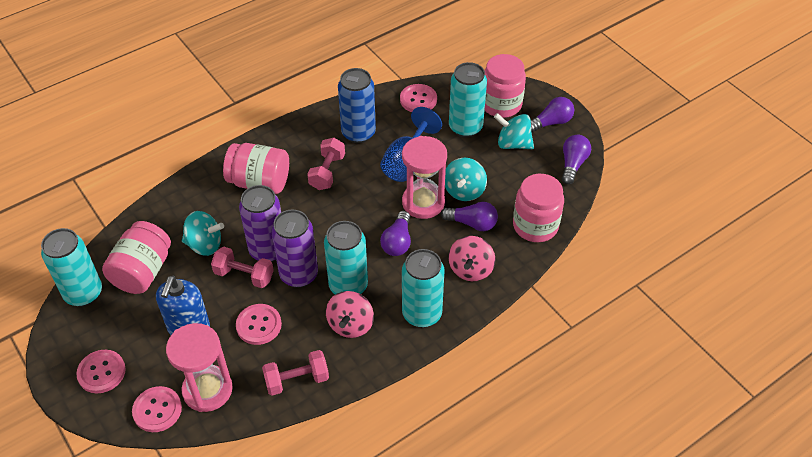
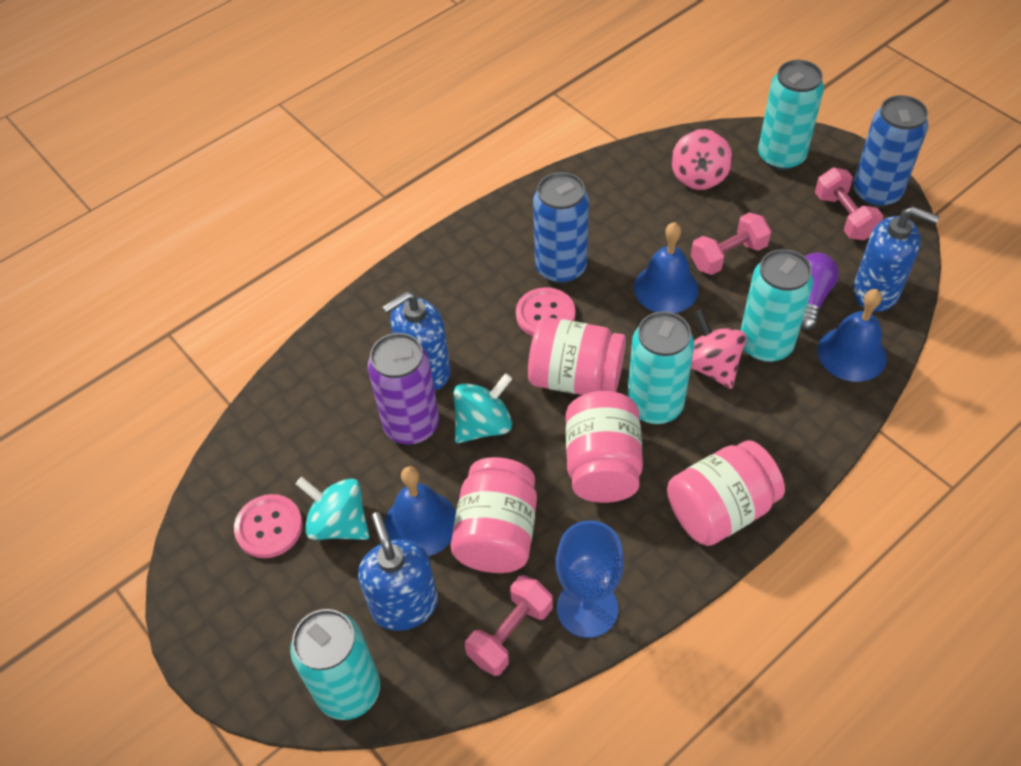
blue bell: none = 0 -> [385,466,456,556] [634,222,699,313] [818,289,887,382] = 3
blue can: [338,68,376,143] = 1 -> [533,172,589,284] [853,95,928,208] = 2
blue soap dispenser: [156,276,210,335] = 1 -> [358,512,438,631] [382,291,451,390] [853,206,940,312] = 3
pink button: [76,350,126,393] [132,386,182,432] [236,304,282,345] [400,84,437,112] = 4 -> [234,494,303,558] [516,287,575,336] = 2
pink hourglass: [166,323,233,412] [402,136,447,219] = 2 -> none = 0
purple can: [239,185,281,262] [271,210,318,288] = 2 -> [368,333,439,445] = 1
purple light bulb: [380,211,411,256] [440,202,498,231] [531,97,574,133] [562,135,591,184] = 4 -> [801,253,839,330] = 1
turquoise spinning top: [182,211,224,256] [445,158,487,201] [494,113,534,149] = 3 -> [296,477,369,540] [453,373,512,443] = 2

